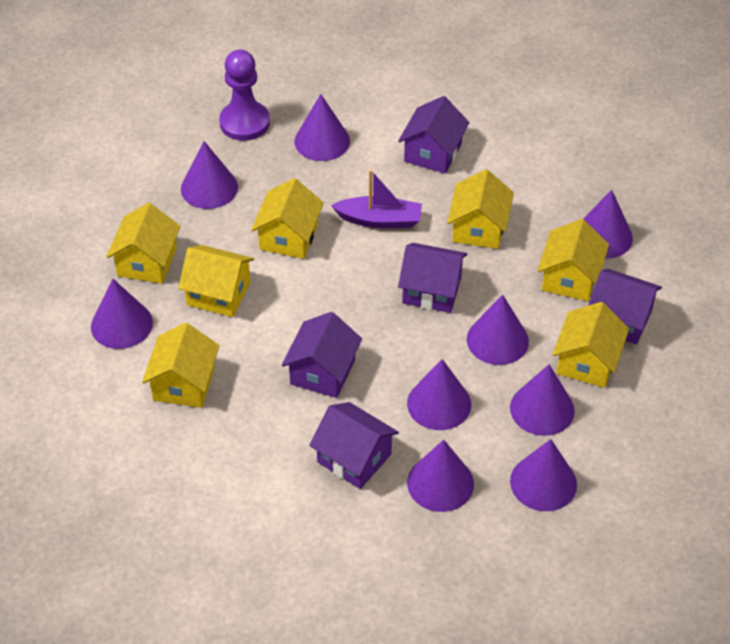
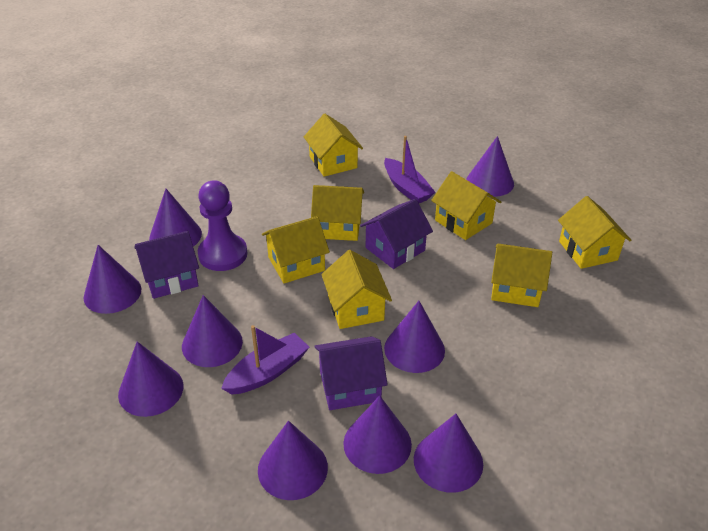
purple boat: [331,169,422,228] = 1 -> [221,325,309,394] [384,136,435,203] = 2
purple house: [282,312,362,398] [309,402,399,489] [398,96,470,174] [398,243,467,313] [588,269,662,345] = 5 -> [134,231,199,299] [314,336,388,410] [360,199,433,269] = 3

